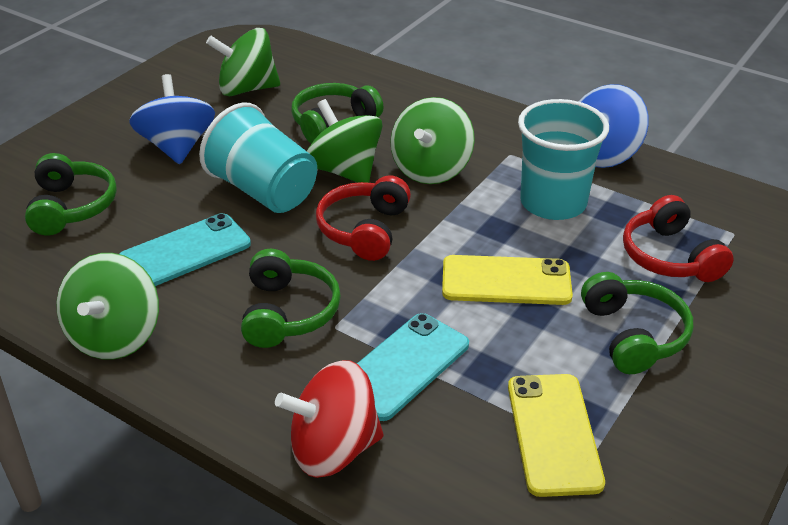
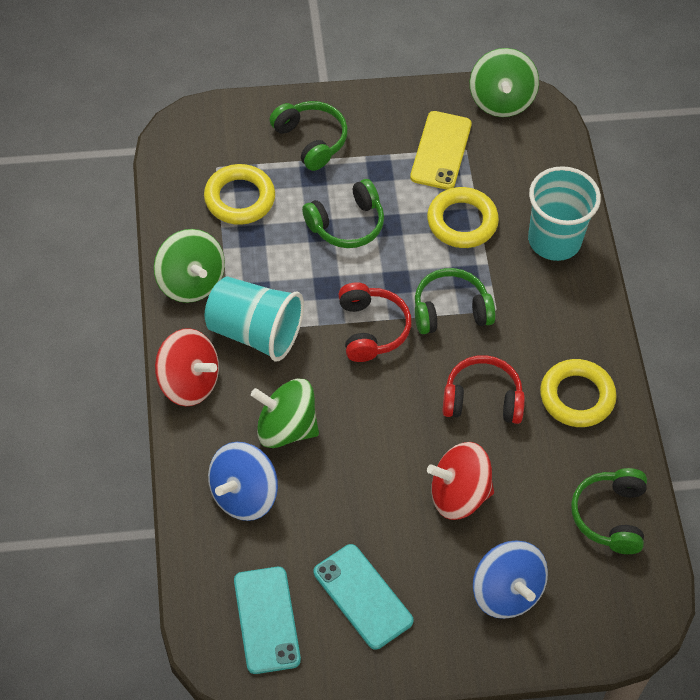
green spinning top: [57,253,159,359] [206,28,280,96] [307,99,383,183] [391,97,475,184] = 4 -> [154,229,225,303] [251,379,319,448] [470,48,539,117] = 3
red spinning top: [275,360,384,478] = 1 -> [155,328,219,406] [427,442,494,520] = 2
yellow phone: [442,255,573,305] [508,374,605,497] = 2 -> [410,111,472,190] = 1
yellow ring: none = 0 -> [204,164,275,225] [427,187,499,248] [540,359,617,427] = 3

